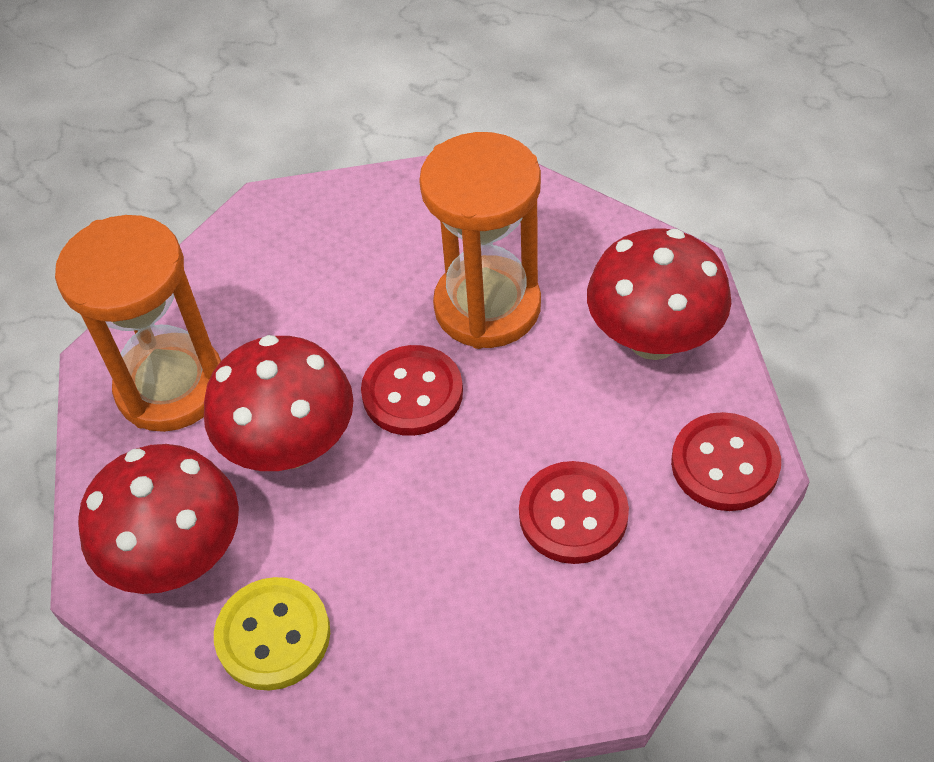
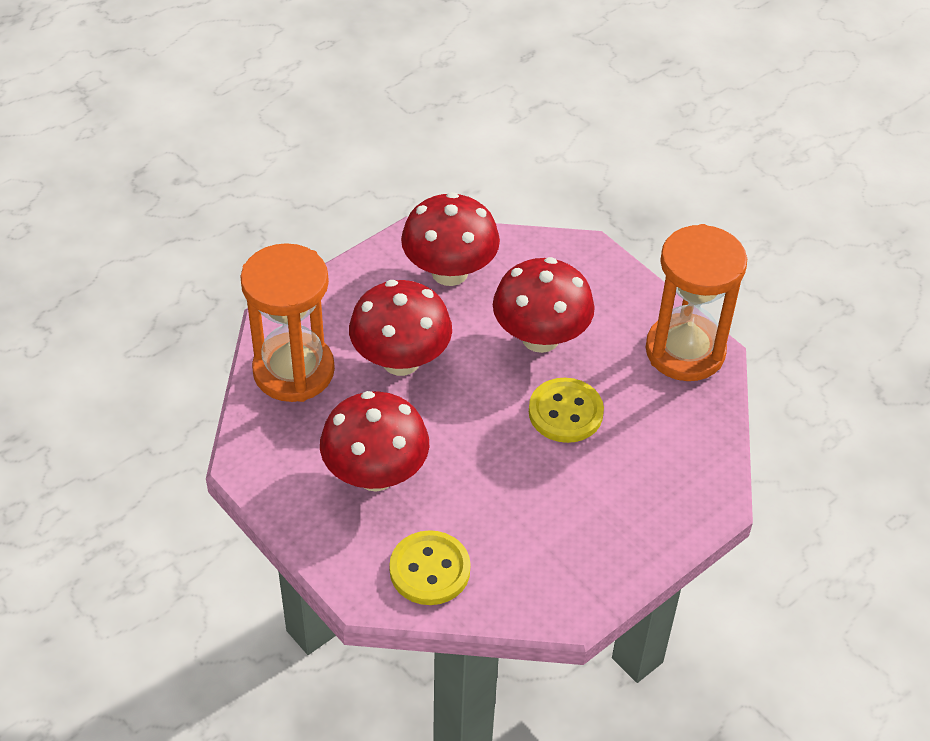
red button: [361,345,463,436] [519,461,629,564] [671,412,781,511] = 3 -> none = 0
red mushroom: [78,444,239,594] [204,335,353,471] [587,229,731,360] = 3 -> [320,391,429,492] [349,280,452,376] [401,192,500,286] [493,257,595,353] = 4
yellow button: [214,577,330,691] = 1 -> [389,530,471,605] [529,378,604,443] = 2

